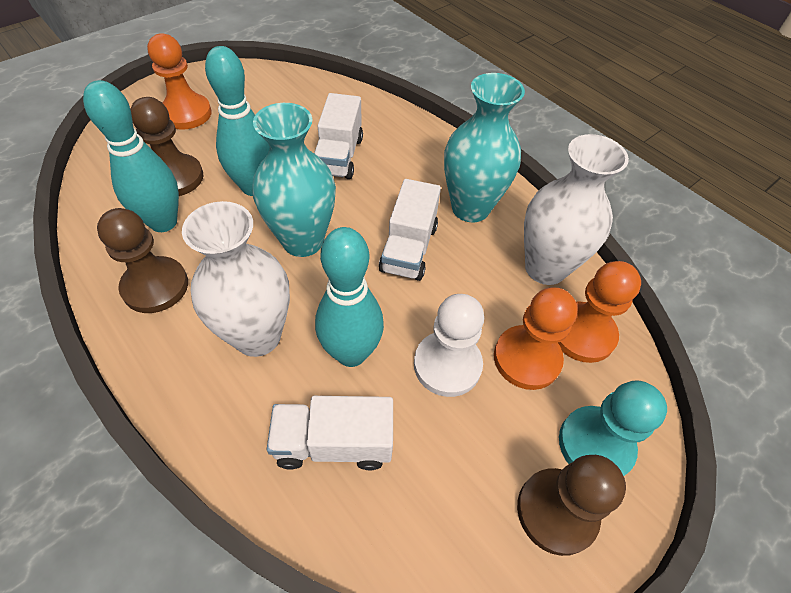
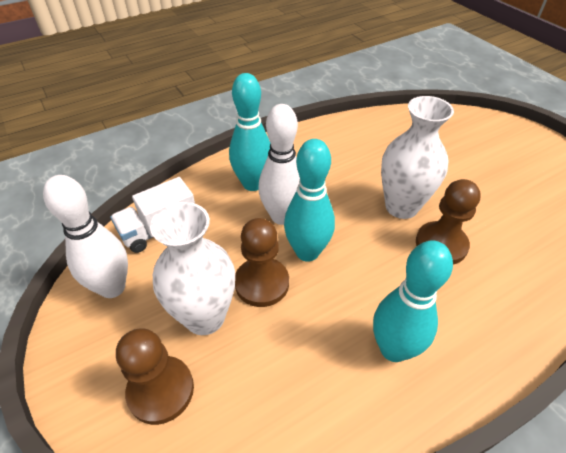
orange pawn: [147,33,212,130] [494,287,578,390] [558,261,641,363] = 3 -> none = 0
turquoise pawn: [559,380,667,476] = 1 -> none = 0
turquoise vase: [252,103,336,257] [444,73,525,223] = 2 -> none = 0
white bowling pin: none = 0 -> [43,175,128,298] [258,104,300,225] = 2
white pawn: [414,294,484,397] = 1 -> none = 0
white truck: [267,396,393,471] [314,93,363,179] [379,179,441,281] = 3 -> [110,177,195,253] = 1

